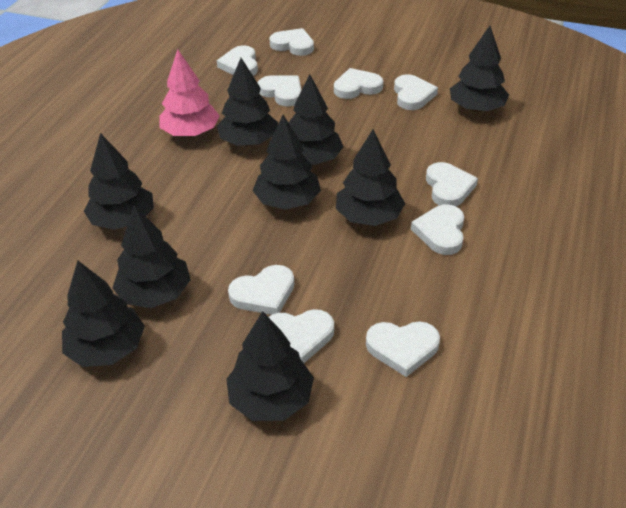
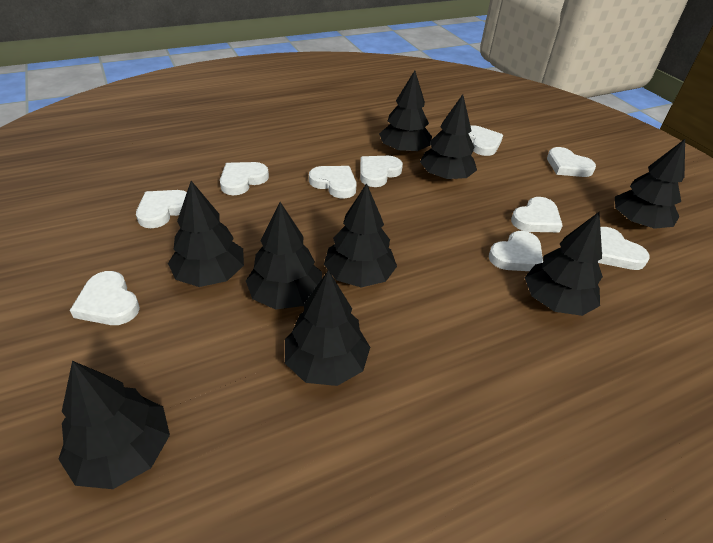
pink tree: [159,49,220,137] = 1 -> none = 0

